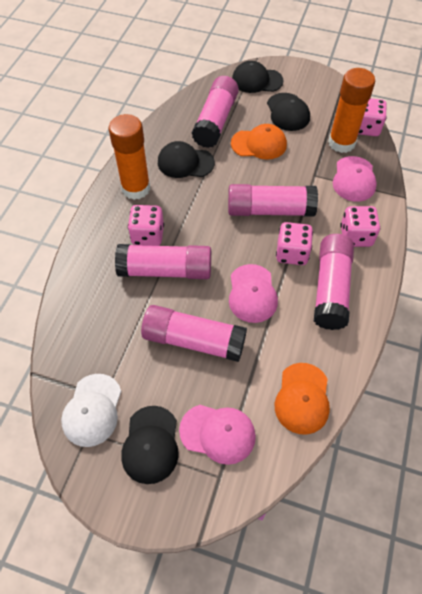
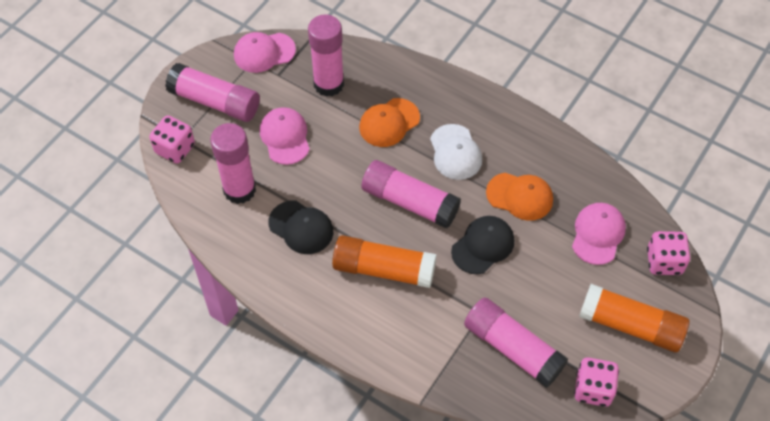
black cap: [121,406,179,484] [158,141,215,178] [232,61,283,93] [267,93,310,131] = 4 -> [268,201,333,254] [451,216,514,274] = 2
pink dice: [128,205,164,246] [276,222,313,265] [340,206,380,247] [358,98,387,136] = 4 -> [149,115,195,163] [574,357,619,407] [647,231,690,275] = 3

